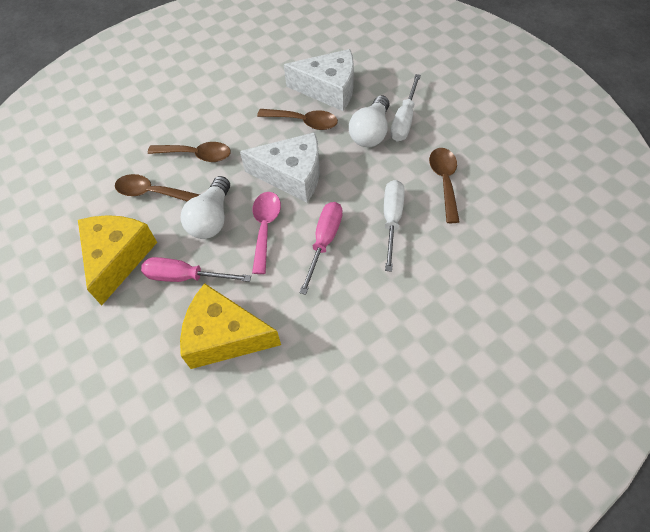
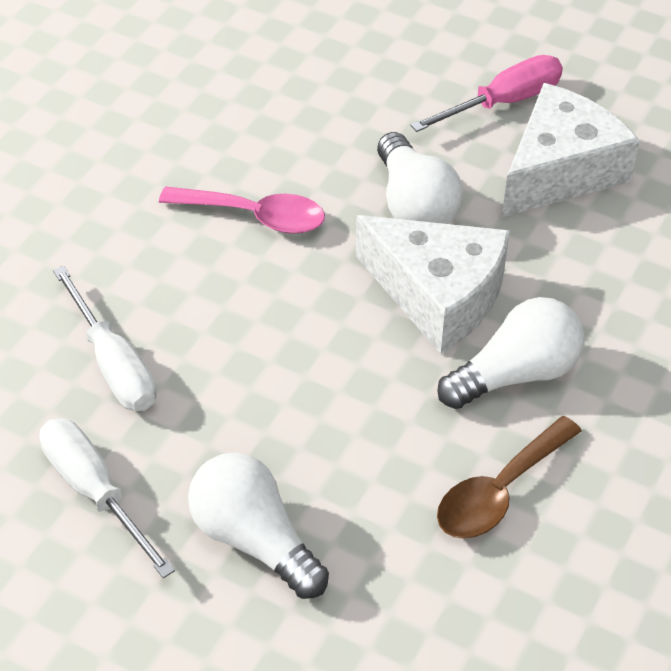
brown spoon: [115,174,200,202] [148,142,231,162] [257,109,338,130] [429,148,460,223] = 4 -> [437,416,582,539] = 1
pink screwdriver: [141,257,251,282] [299,202,343,295] = 2 -> [411,55,563,132] = 1
white light bulb: [181,176,230,239] [349,96,390,147] = 2 -> [188,452,329,599] [377,132,463,224] [437,297,584,409] = 3
yellow cheese: [78,215,157,305] [180,283,281,369] = 2 -> none = 0

